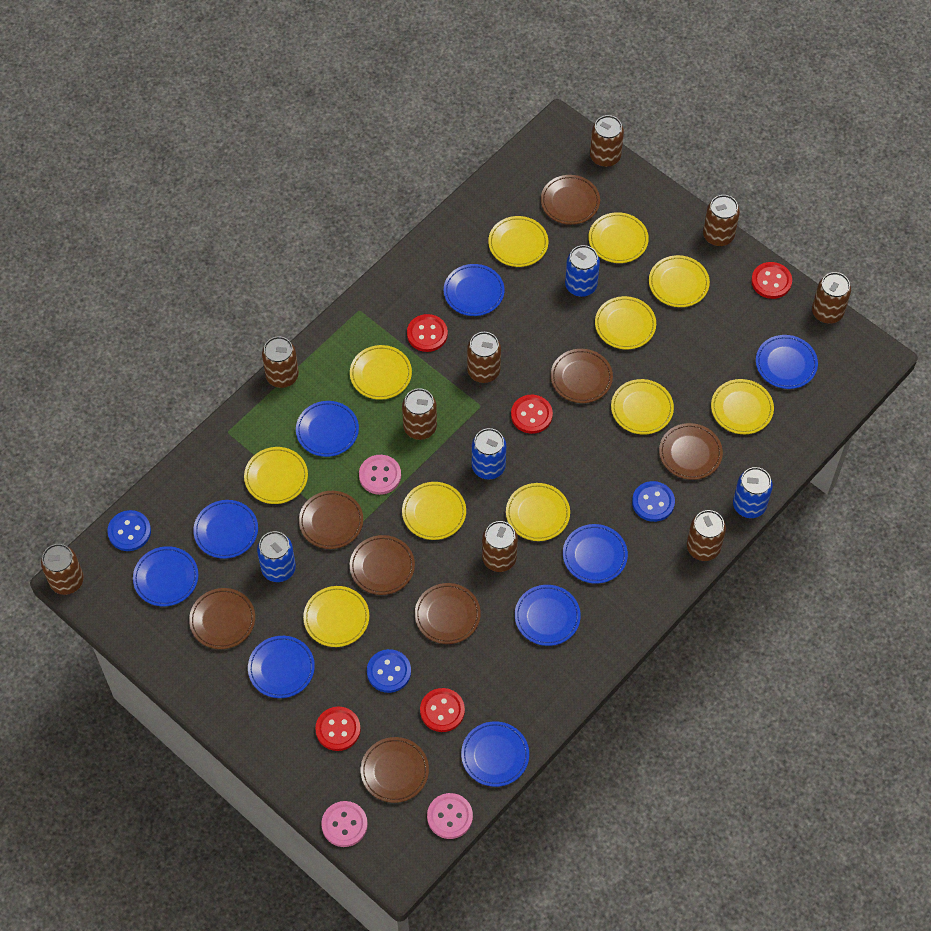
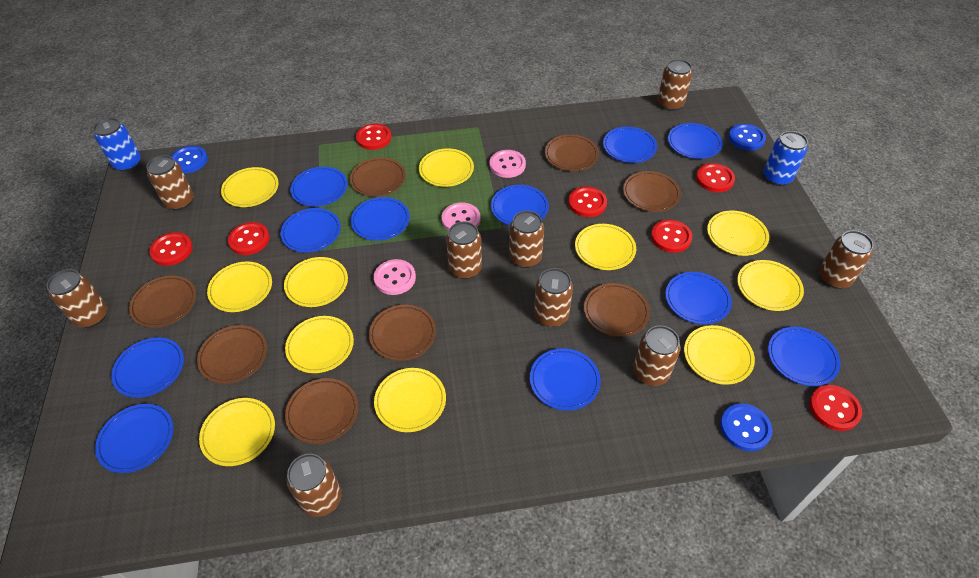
blue can: [257,531,296,582] [472,428,506,480] [565,245,600,297] [733,467,773,518] = 4 -> [93,118,141,172] [764,131,808,186] = 2
blue plate: [133,546,198,607] [193,500,258,559] [248,636,315,698] [296,401,359,457] [444,264,504,316] [461,721,529,787] [515,585,581,646] [563,524,628,584] [756,335,818,389] = 9 -> [95,404,173,473] [111,338,184,398] [280,208,341,253] [290,167,347,207] [351,197,410,241] [491,185,549,225] [530,348,601,411] [603,127,657,163] [666,272,732,324] [668,123,722,159] [768,327,840,386] = 11
red button: [315,707,361,751] [407,314,448,352] [420,688,465,732] [511,395,553,434] [751,262,792,299] = 5 -> [149,232,193,266] [228,222,270,255] [356,124,391,150] [568,186,607,217] [651,220,692,253] [696,163,735,192] [809,385,862,431] = 7

